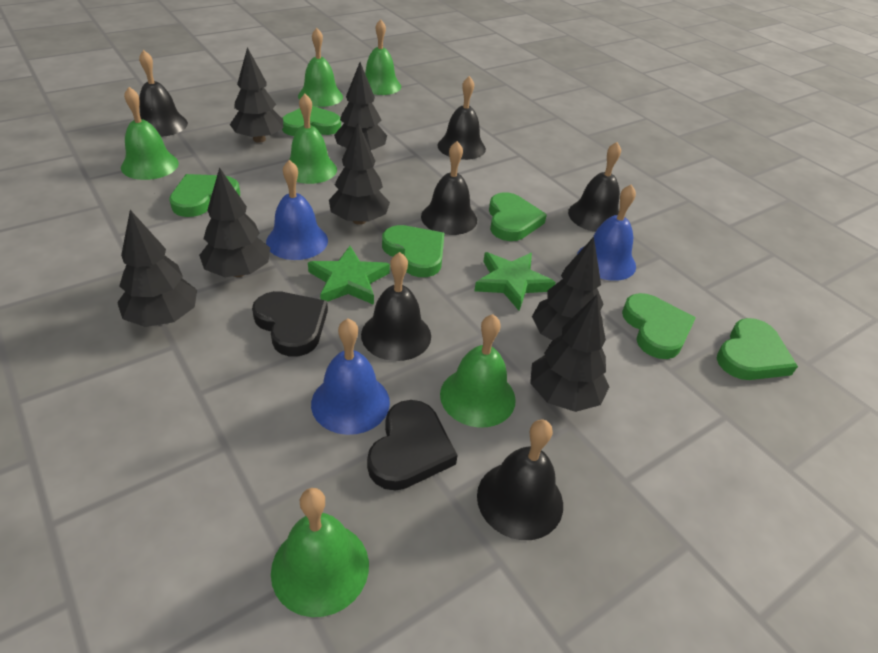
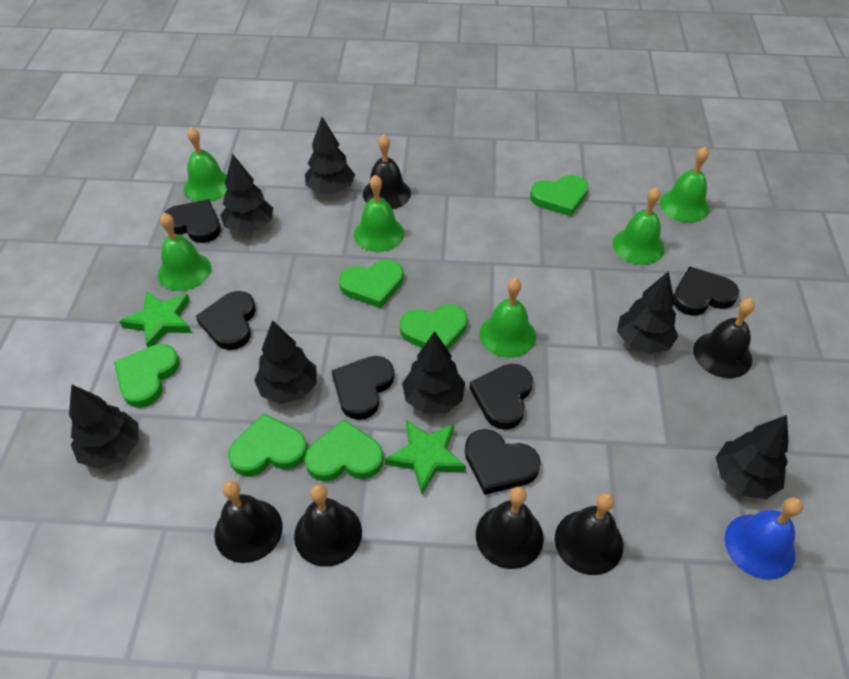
black heart: [252,291,328,357] [367,400,458,491] = 2 -> [164,199,221,243] [196,291,256,350] [331,356,394,420] [465,429,541,495] [470,364,533,430] [674,266,739,316] = 6
blue bell: [266,160,328,260] [311,318,390,435] [577,184,636,281] = 3 -> [725,497,803,580] = 1

